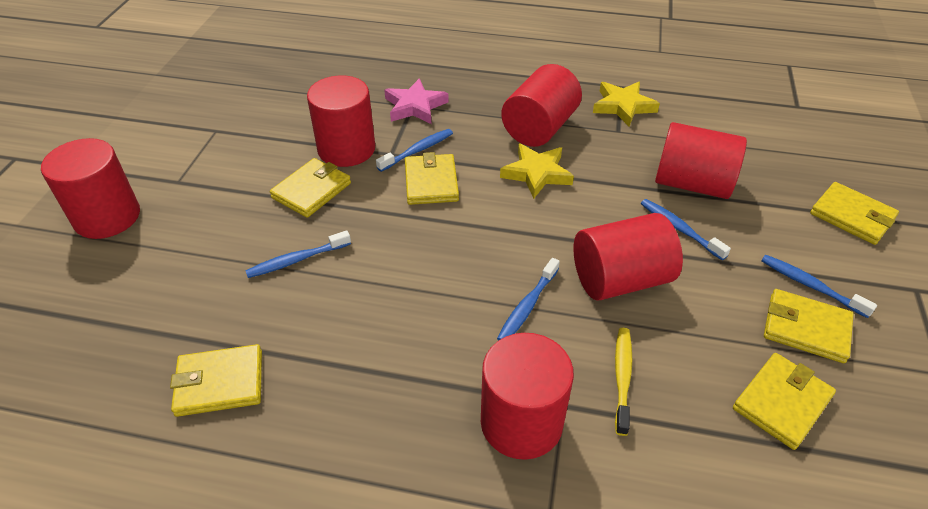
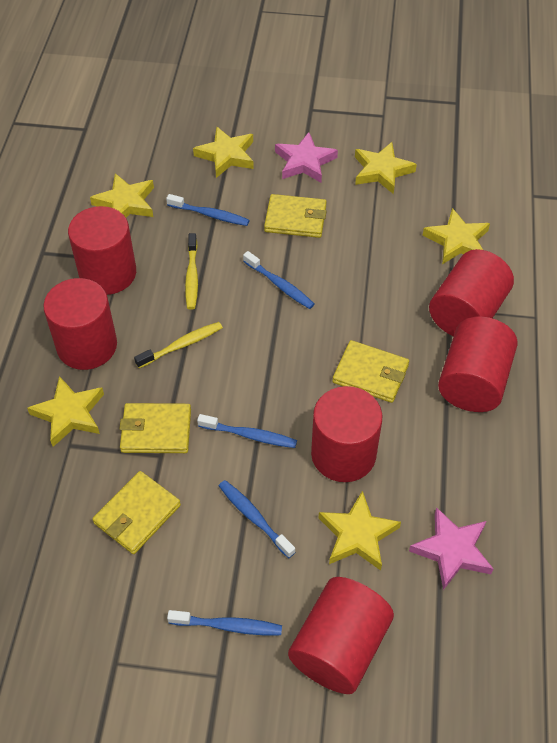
pink star: [384,78,449,124] = 1 -> [275,132,338,183] [409,507,493,590] = 2
yellow star: [500,143,574,199] [593,82,660,127] = 2 -> [27,376,104,447] [90,173,154,218] [193,127,254,178] [319,491,401,571] [355,142,417,194] [422,208,490,264] = 6
yellow toothbrush: [615,328,632,436] = 1 -> [134,322,223,368] [185,233,198,310] = 2
yellow wallet: [170,344,262,417] [270,158,351,218] [405,152,459,205] [733,353,836,450] [764,289,854,363] [810,182,899,245] = 6 -> [92,471,181,554] [119,403,191,453] [264,194,327,238] [332,340,409,403] = 4

